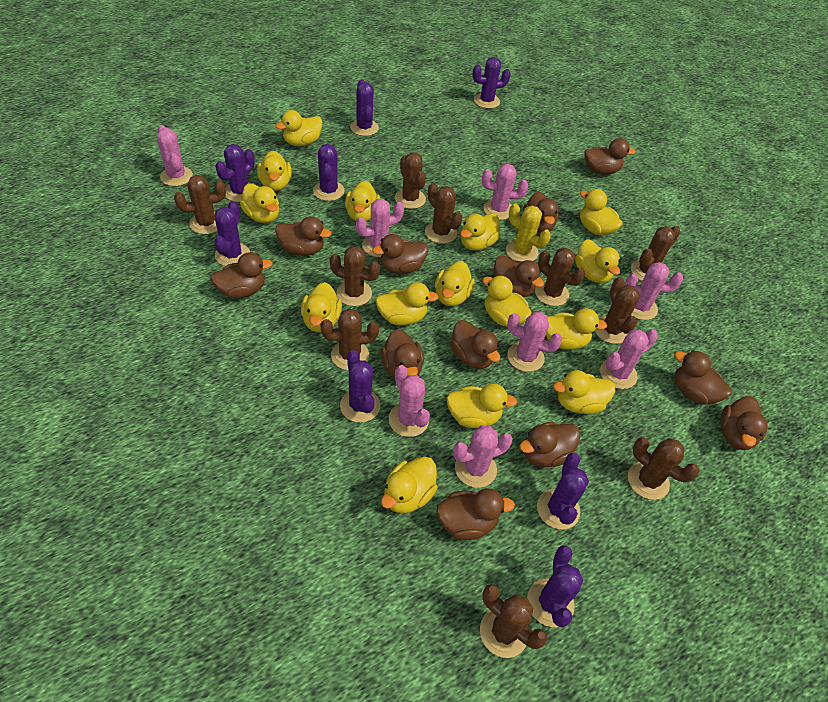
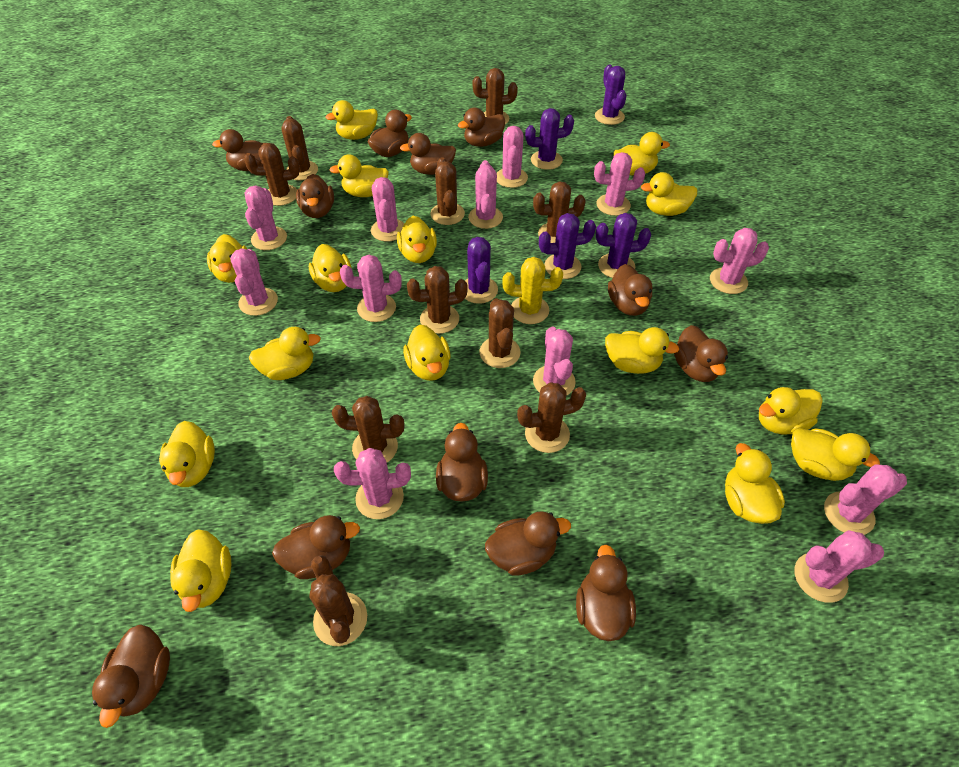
pink cactus: [157,125,193,186] [356,199,404,257] [389,365,430,437] [453,426,513,488] [482,164,528,220] [507,312,562,372] [600,329,658,389] [625,262,683,320] = 8 -> [230,248,278,316] [245,186,287,250] [334,448,411,519] [340,255,402,322] [371,177,404,242] [468,160,503,229] [497,126,528,188] [533,327,576,396] [594,152,645,216] [710,228,769,294] [794,530,884,603] [824,464,907,535] = 12
purple cactus: [214,201,250,266] [215,144,255,202] [313,144,345,201] [340,350,381,423] [350,79,379,136] [473,57,511,109] [527,545,583,627] [537,453,589,530] = 8 -> [465,237,498,304] [525,108,574,170] [539,213,596,279] [595,64,626,125] [596,213,651,278] = 5

